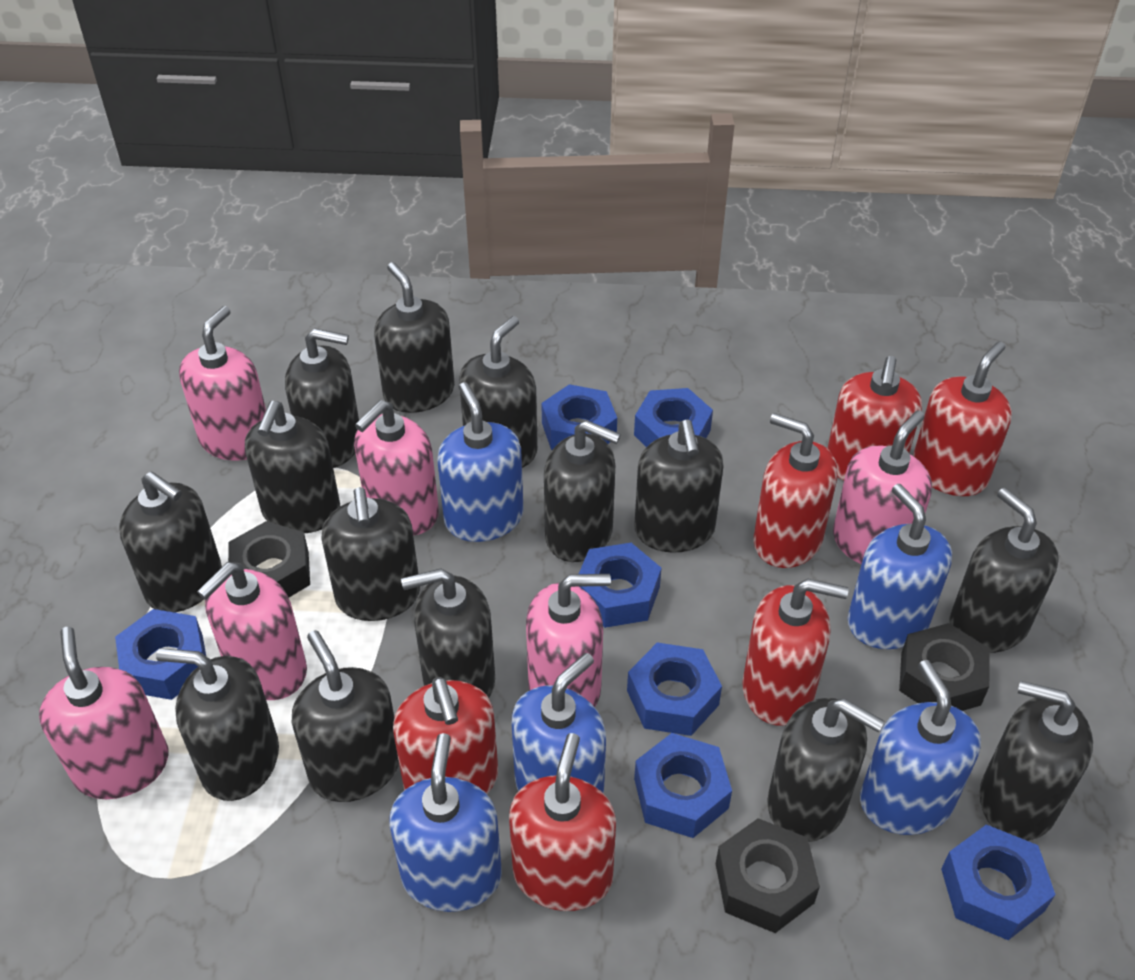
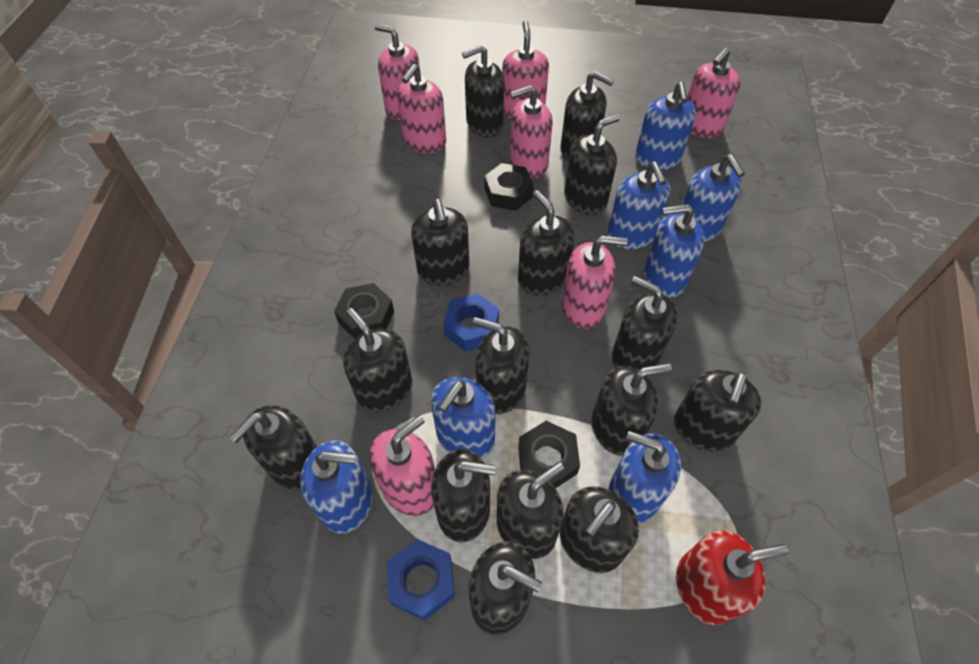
black soap dispenser: [119,472,222,612] [156,648,279,801] [245,401,340,533] [285,328,359,468] [292,630,399,802] [321,487,420,621] [374,262,455,413] [401,568,495,698] [459,316,538,468] [544,420,621,562] [634,420,724,553] [767,698,884,842] [949,488,1059,653] [980,681,1093,841] = 14 -> [229,405,317,490] [343,308,412,412] [411,199,469,286] [431,449,496,542] [462,45,504,137] [469,541,542,635] [473,317,530,414] [497,462,564,559] [518,190,575,296] [560,71,614,161] [560,486,639,573] [564,114,620,215] [591,363,672,456] [612,276,678,370] [674,370,761,452] = 15
blue nut: [115,609,206,700] [541,384,617,450] [579,543,661,628] [627,643,722,736] [634,388,713,447] [634,733,732,838] [941,825,1056,940] = 7 -> [387,539,455,621] [443,293,499,352] = 2
blue soap dispenser: [389,733,502,912] [437,382,523,542] [511,653,606,794] [847,484,952,649] [860,660,981,835] = 5 -> [300,440,373,534] [431,377,496,458] [607,162,670,250] [608,431,681,524] [635,82,696,170] [644,204,705,298] [681,154,745,242] = 7
pink soap dispenser: [39,627,169,799] [179,306,266,461] [197,562,307,700] [354,400,439,536] [526,574,611,707] [833,410,932,564] = 6 -> [369,415,435,516] [375,24,419,120] [397,64,446,153] [502,21,549,119] [510,85,553,179] [562,236,628,329] [687,48,741,138] = 7
red soap dispenser: [393,677,498,794] [509,733,616,911] [742,579,849,726] [753,413,837,568] [827,356,922,481] [913,342,1012,496] = 6 -> [676,530,789,625] = 1

